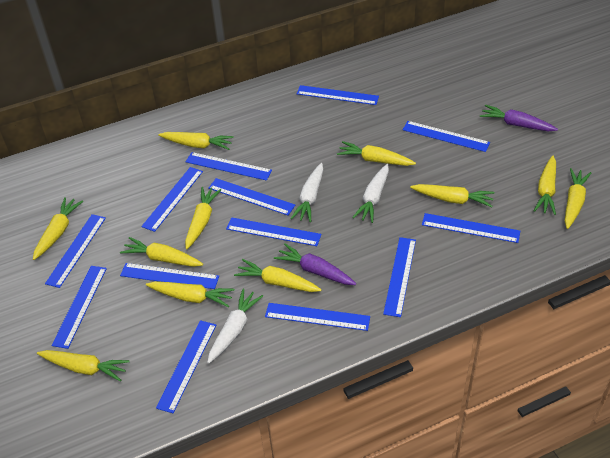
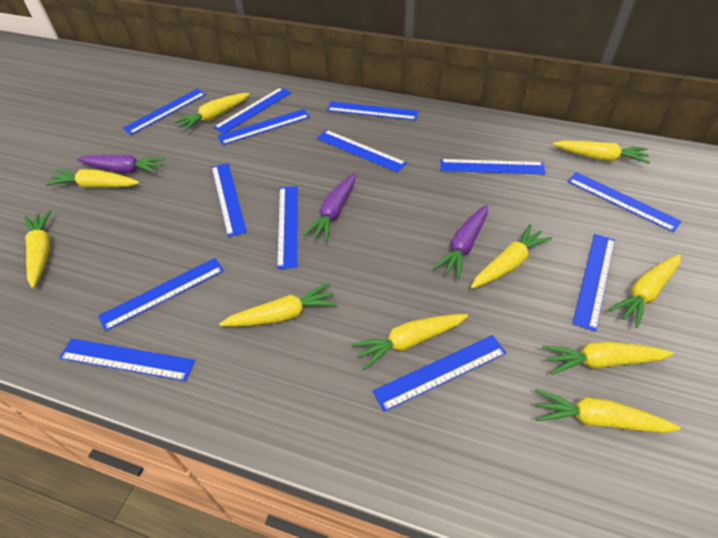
purple carrot: [274,243,356,285] [480,105,558,131] = 2 -> [77,155,166,174] [303,173,355,242] [433,205,488,279] = 3
white carrot: [207,289,263,364] [290,163,323,222] [352,164,389,223] = 3 -> none = 0
yellow carrot: [33,197,83,260] [37,350,130,382] [120,237,203,267] [146,281,235,308] [158,132,234,150] [185,187,221,249] [234,259,322,292] [337,141,416,166] [410,184,495,207] [534,156,556,215] [565,168,591,229] = 11 -> [24,210,51,288] [45,169,139,188] [174,93,249,131] [219,283,338,327] [352,314,468,370] [471,224,552,289] [535,389,681,433] [542,341,674,375] [553,141,650,164] [609,254,681,328] = 10

